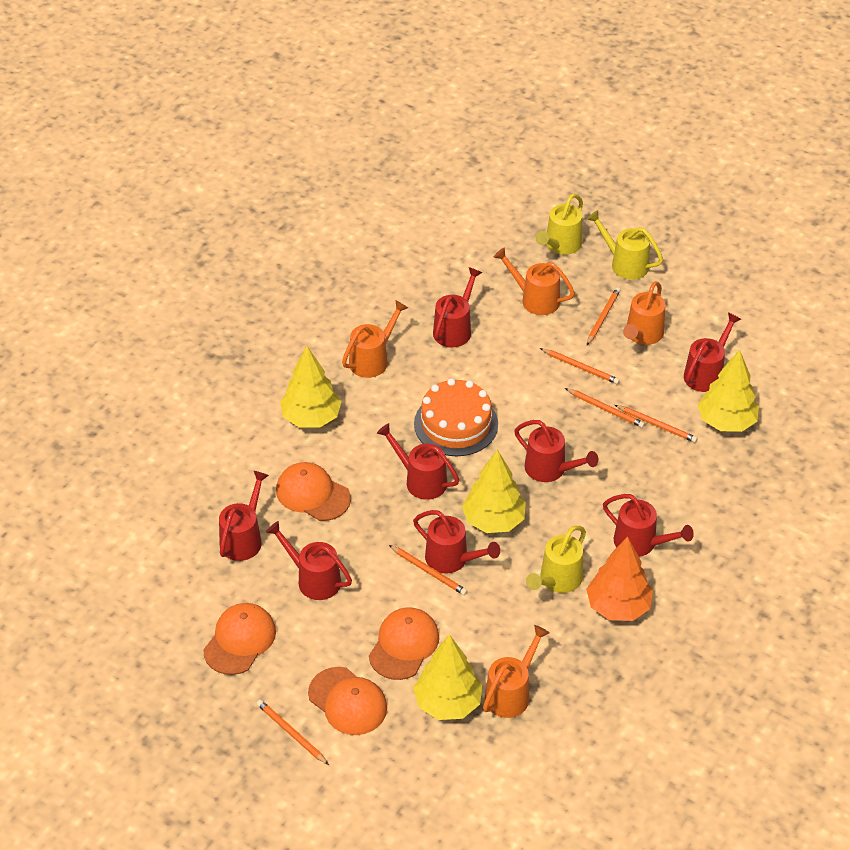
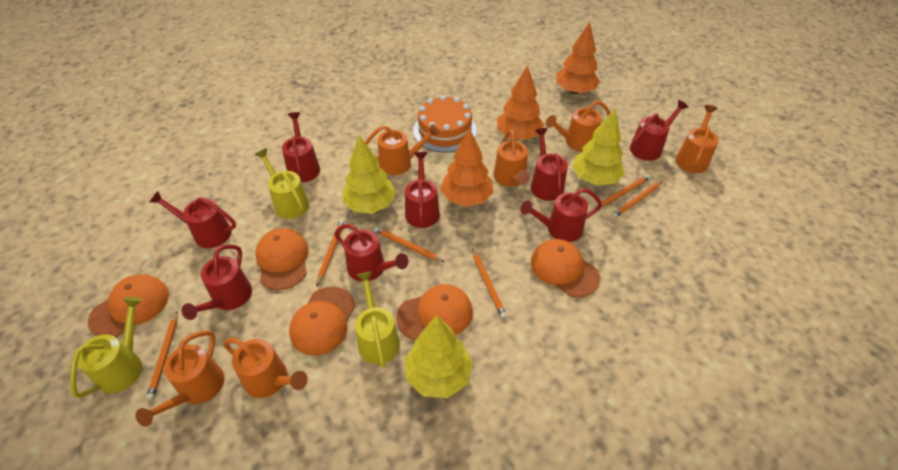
orange cap: [203,603,276,675] [276,462,351,521] [308,667,387,735] [369,607,439,680] = 4 -> [88,274,169,337] [255,228,309,290] [289,287,355,356] [396,284,473,340] [531,239,600,298] = 5
orange tree: [586,537,653,621] = 1 -> [440,128,494,207] [497,65,544,140] [556,22,600,94] = 3
orange watering can: [342,300,408,378] [483,625,549,718] [494,248,575,315] [623,281,665,345] = 4 -> [136,331,224,427] [223,338,308,398] [365,124,440,175] [494,129,530,187] [546,100,610,152] [676,105,719,173] = 6
yellow tree: [280,346,342,428] [413,634,482,720] [462,450,526,533] [698,350,759,432] = 4 -> [342,135,396,214] [405,315,473,398] [572,109,624,186] = 3

